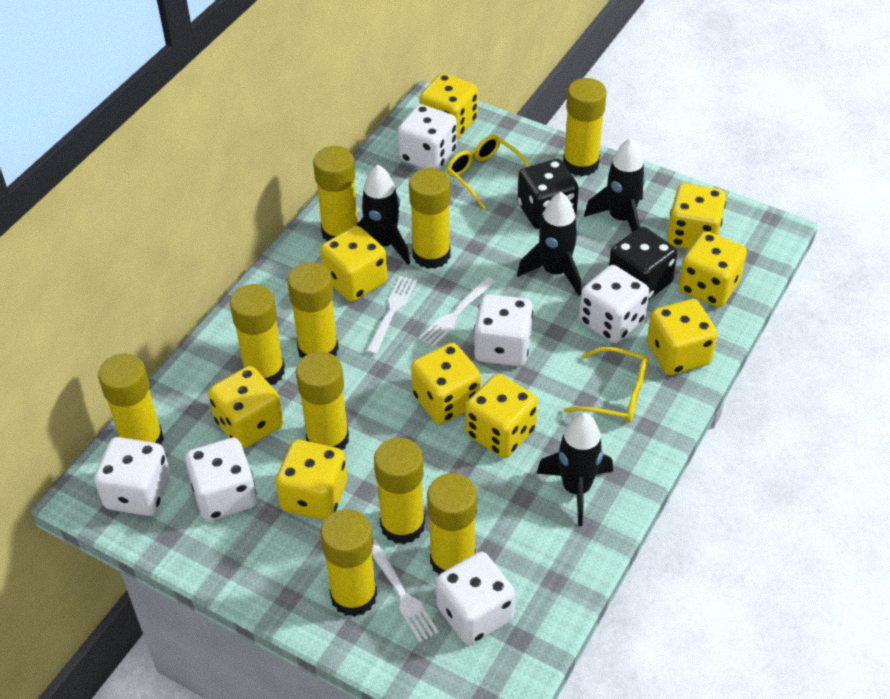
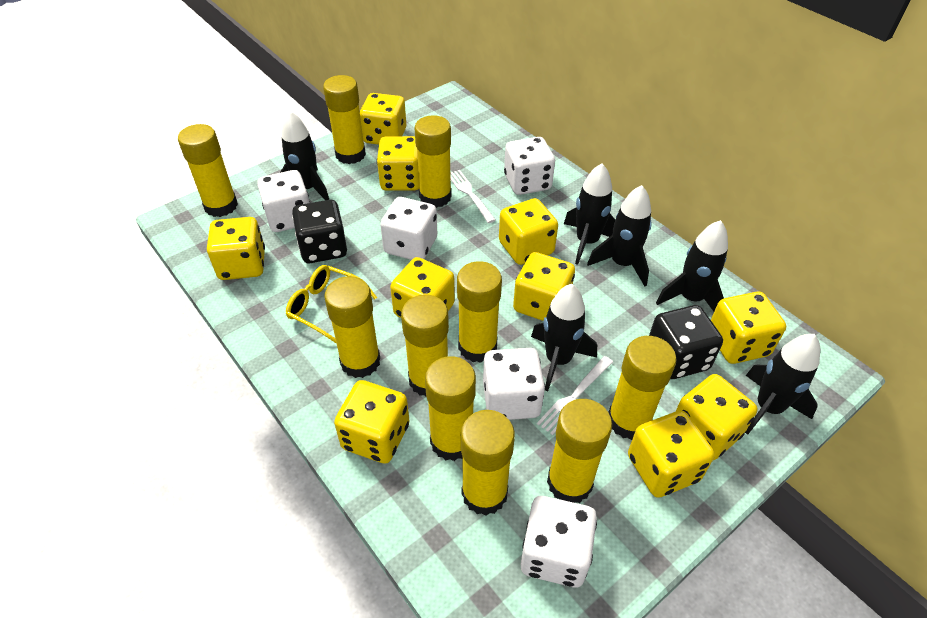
black rocket: [356,164,410,265] [517,192,581,295] [536,413,613,526] [584,138,646,232] = 4 -> [280,111,329,200] [531,284,597,391] [564,163,615,265] [587,185,652,286] [656,220,728,311] [745,334,820,434] = 6
white dice: [94,437,170,516] [185,438,257,521] [398,104,457,170] [436,552,515,645] [474,294,533,366] [579,265,649,343] = 6 -> [257,170,310,232] [380,197,437,260] [483,348,545,420] [504,137,555,195] [521,496,597,587] = 5
white fork: [366,276,417,355] [372,540,439,643] [418,277,495,347] = 3 -> [450,170,496,223] [537,356,613,435] = 2
yellow dice: [208,366,283,449] [276,440,347,521] [321,226,388,302] [411,343,481,424] [420,73,478,139] [466,374,538,458] [647,299,718,375] [667,183,726,249] [679,231,747,307] = 9 -> [207,217,265,280] [334,380,410,464] [360,93,406,145] [377,136,419,191] [390,257,455,318] [499,198,558,265] [513,252,575,321] [628,411,714,498] [675,374,757,460] [711,292,786,364] = 10
yellow glasses: [447,135,530,210] [563,347,649,423] = 2 -> [286,265,377,344] = 1

